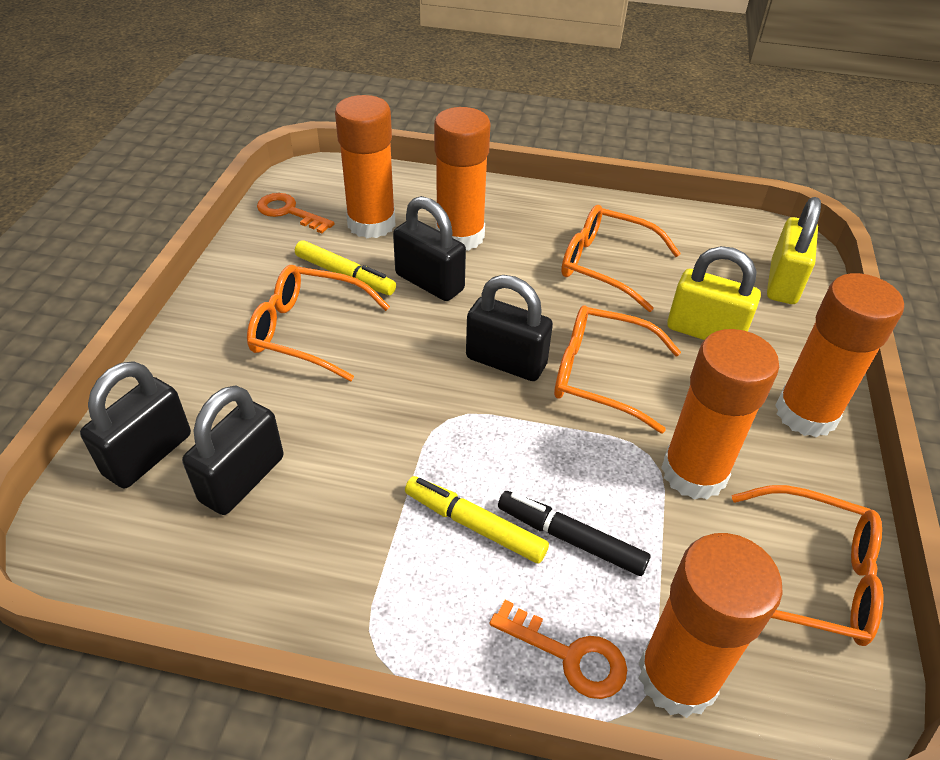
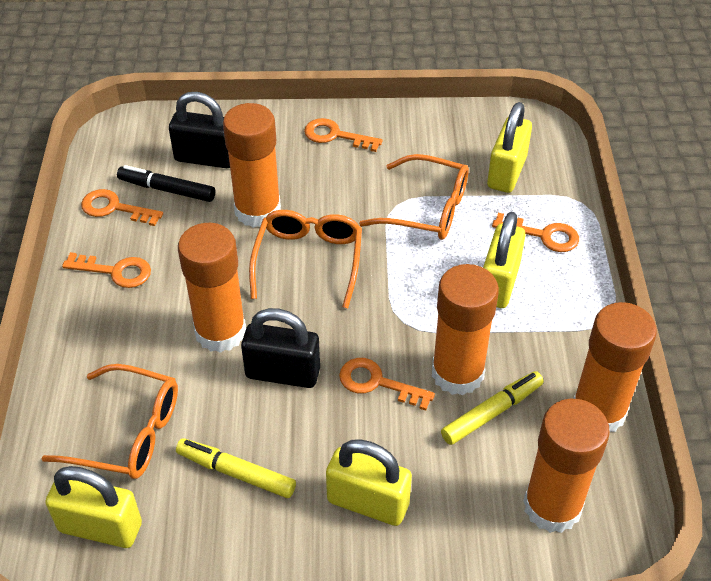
black padlock: [80,361,191,488] [182,385,284,515] [393,196,466,301] [466,275,553,381] = 4 -> [169,92,230,168] [241,308,320,388] = 2
orange glasses: [247,265,390,381] [554,305,681,434] [561,205,681,312] [732,485,884,646] = 4 -> [41,364,178,479] [249,210,362,308] [359,154,469,240] = 3
orange key: [257,193,335,233] [489,600,627,699] = 2 -> [62,252,151,288] [81,189,163,226] [304,118,383,152] [339,358,435,411] [492,213,579,252] = 5
yellow padlock: [667,246,761,340] [767,197,821,304] = 2 -> [45,466,142,548] [326,439,412,526] [483,212,526,308] [487,102,532,193] = 4

